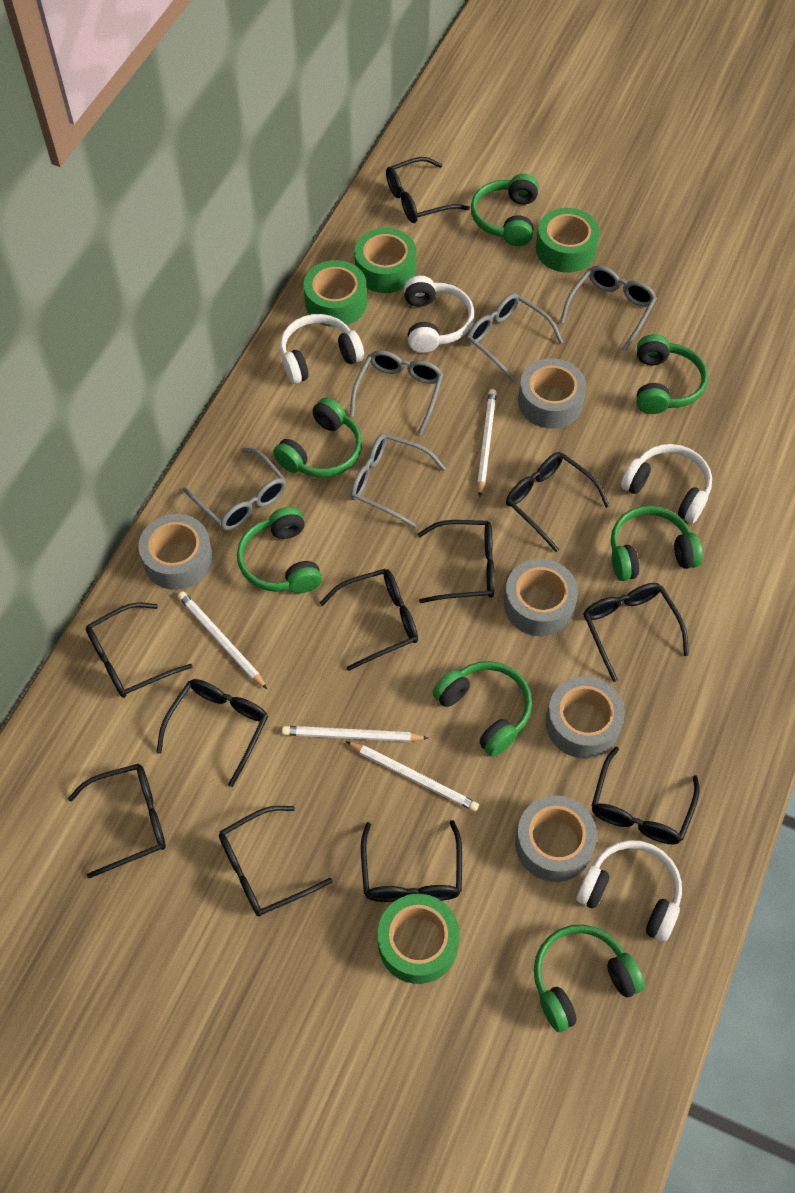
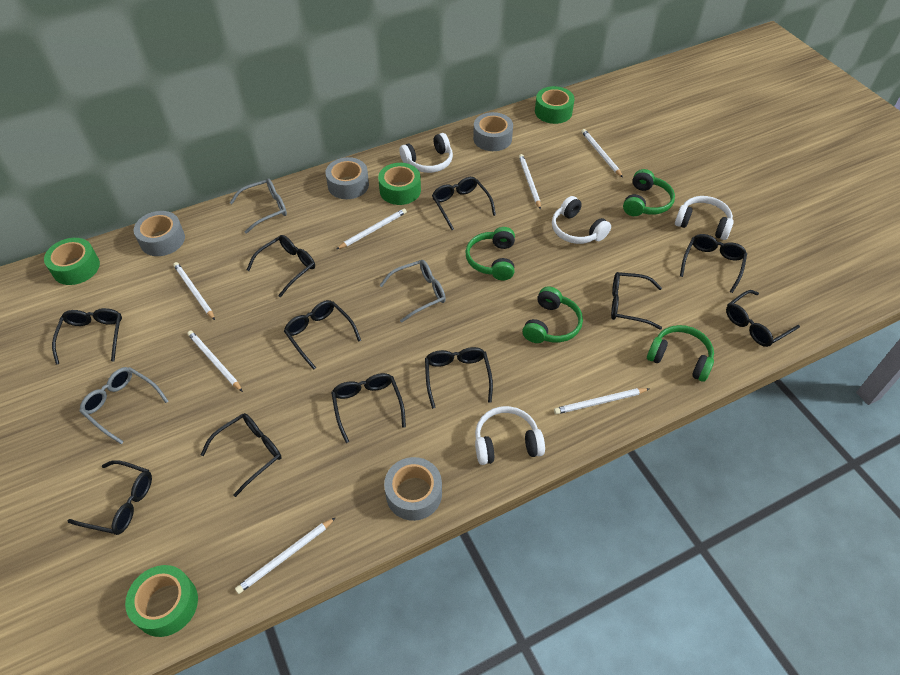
green headphones: [237,507,322,593] [273,397,362,477] [433,661,532,757] [471,174,539,246] [534,925,645,1032] [611,506,703,581] [637,334,708,414] = 7 -> [465,227,515,280] [522,286,583,343] [623,169,675,216] [647,325,714,382] = 4
grey glasses: [183,448,286,531] [350,350,444,435] [350,433,446,528] [467,293,563,384] [560,265,657,351] = 5 -> [79,367,168,444] [230,178,287,234] [380,260,446,323] = 3
grey tape: [138,514,213,590] [504,559,578,636] [515,795,597,882] [518,358,586,429] [546,676,625,759] = 5 -> [134,211,185,256] [326,157,369,199] [384,457,442,521] [473,112,513,151] = 4
white pencil: [178,591,267,689] [282,726,428,742] [346,741,479,812] [477,389,497,497] = 4 -> [173,262,215,320] [187,330,243,392] [235,517,336,594] [337,208,407,249] [519,154,541,210] [554,388,649,414] [581,129,623,177] = 7

